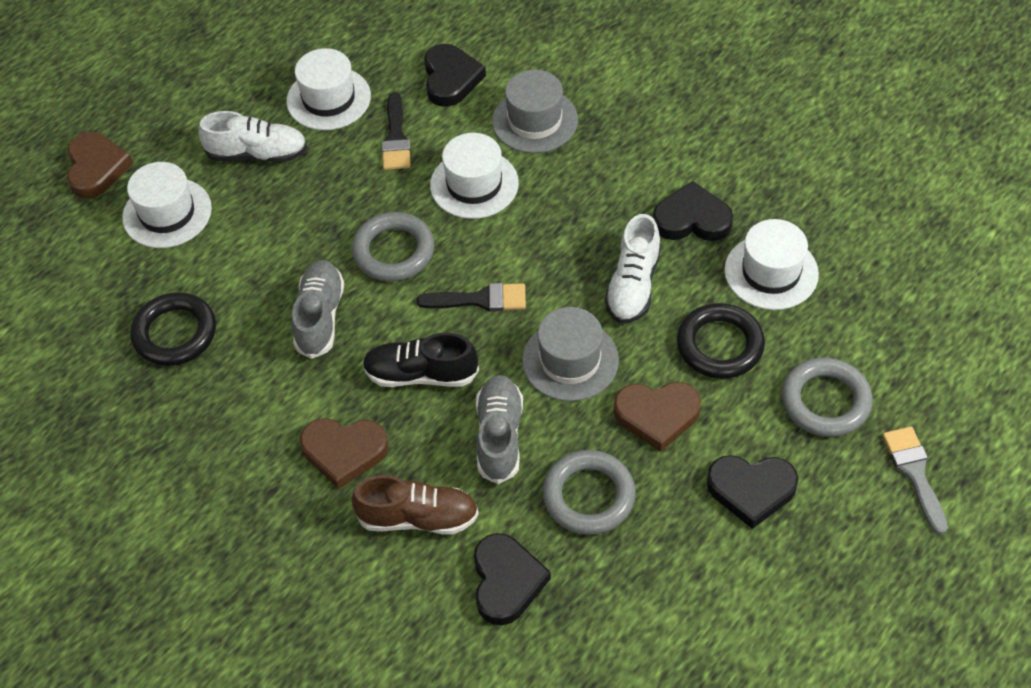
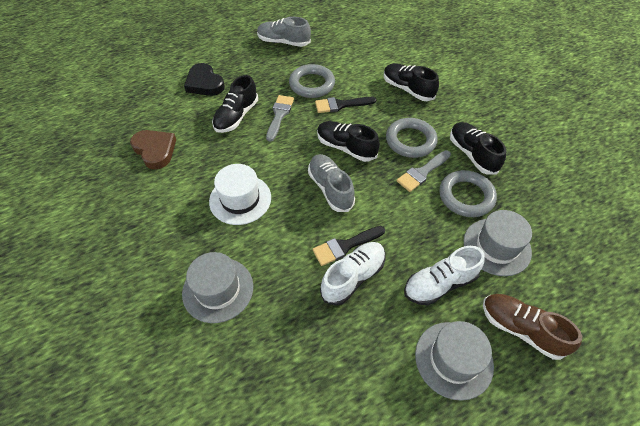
black heart: [424,44,486,107] [474,533,551,625] [653,181,733,241] [707,455,798,529] = 4 -> [184,63,225,96] = 1
black ring: [130,292,216,366] [677,303,765,379] = 2 -> none = 0
black shoe: [362,333,479,387] = 1 -> [212,75,258,133] [317,121,380,162] [384,63,439,101] [450,122,506,175] = 4
brown heart: [67,132,133,198] [300,418,388,489] [614,382,701,452] = 3 -> [130,130,176,169] = 1
grey brush: [883,427,948,534] = 1 -> [266,95,294,142] [397,150,451,192] = 2
grey hat: [492,70,578,153] [522,307,619,401] = 2 -> [182,252,253,323] [415,321,494,401] [464,210,532,276] = 3
white hat: [122,162,212,248] [286,48,371,130] [430,133,519,219] [724,219,819,310] = 4 -> [209,164,271,225] = 1

